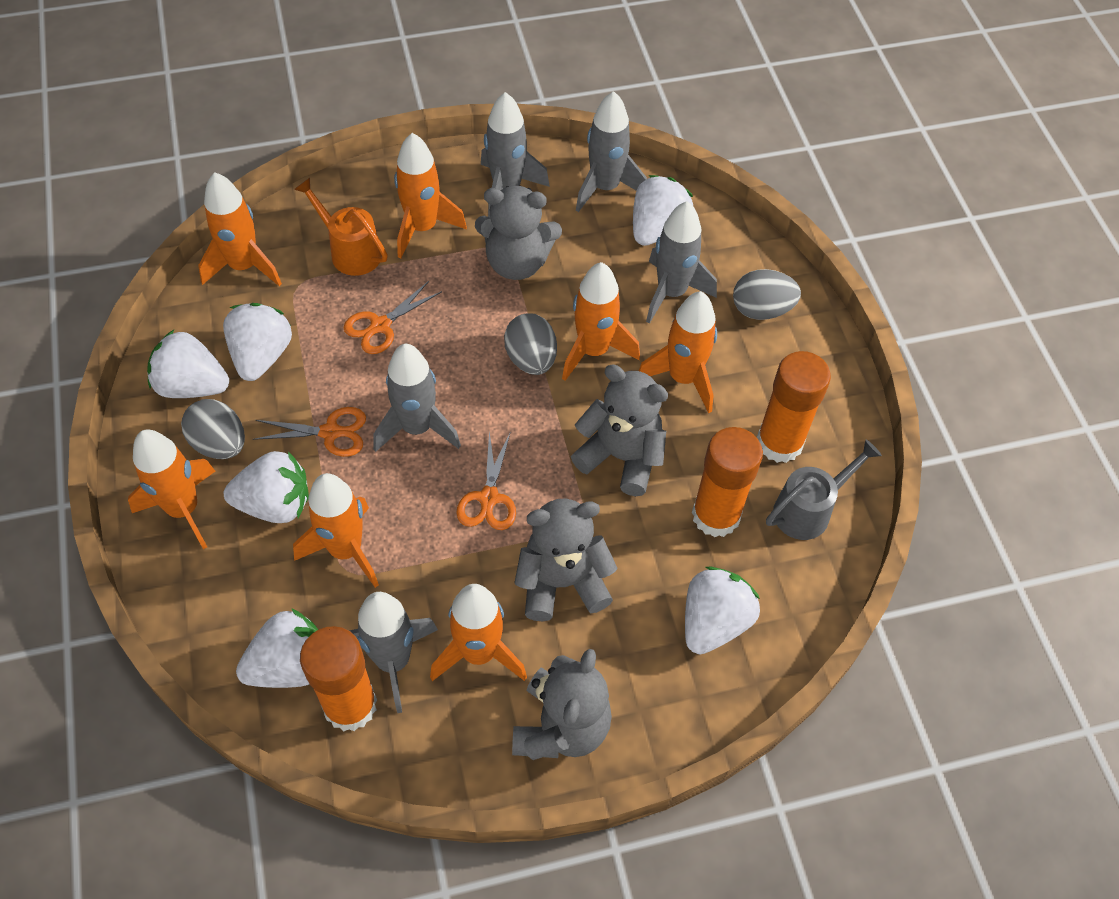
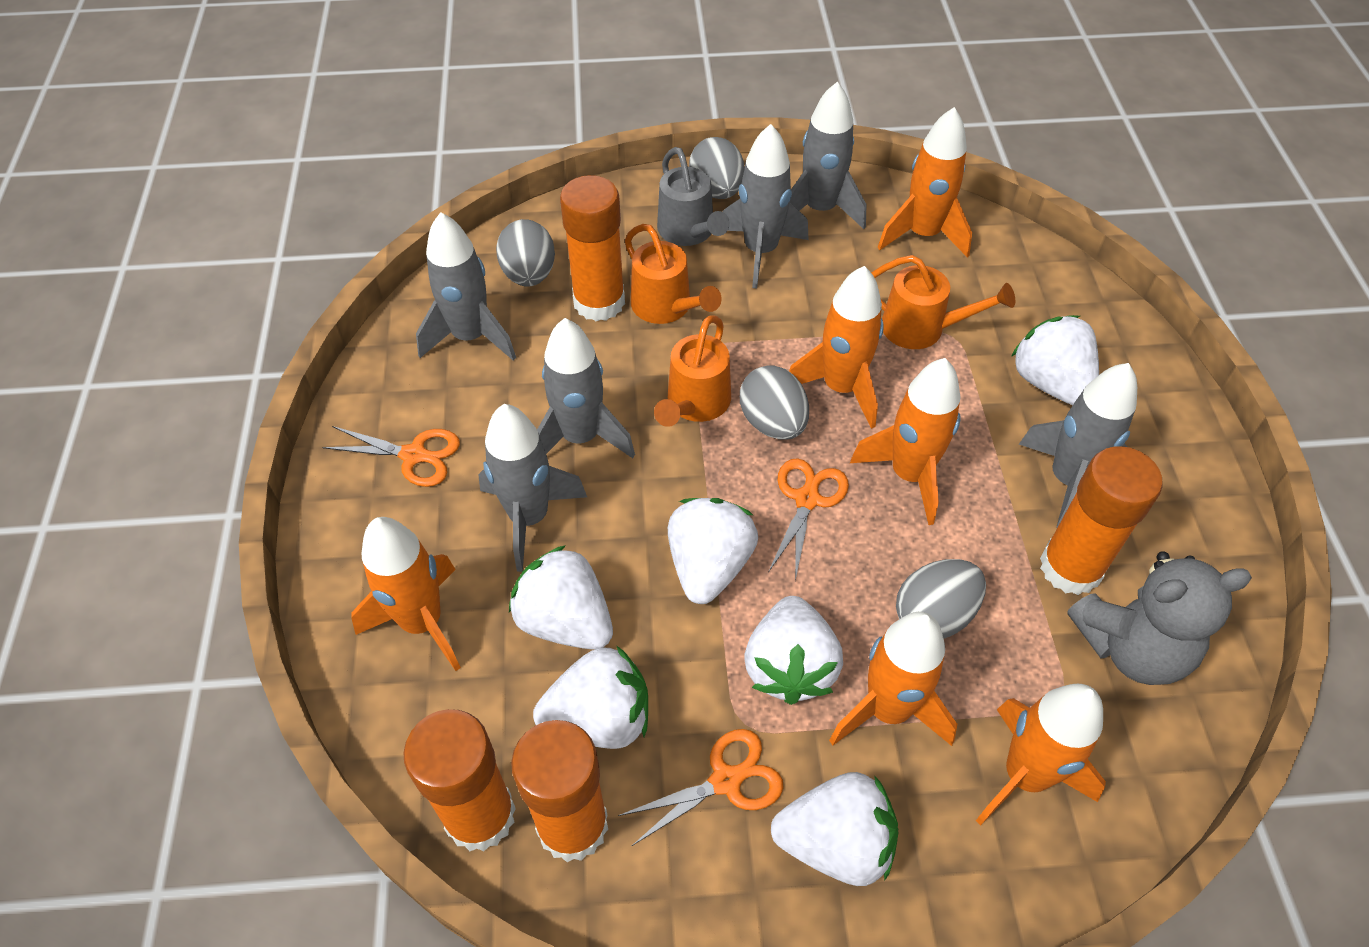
grey egg: [181,399,245,459] [504,313,557,375] [733,269,801,320] = 3 -> [496,219,555,286] [689,137,745,199] [740,365,809,440] [896,559,986,639] = 4
grey rocket: [350,592,438,713] [373,344,461,452] [481,92,550,218] [576,91,647,212] [646,201,717,324] = 5 -> [416,212,516,361] [478,404,587,572] [537,318,635,458] [722,124,809,288] [790,82,866,229] [1019,363,1137,528] = 6
grey teddy bear: [475,185,562,280] [512,649,612,760] [515,499,618,622] [571,364,668,496] = 4 -> [1067,551,1252,685] = 1
orange glue stick: [300,626,377,732] [692,427,763,537] [757,351,831,463] = 3 -> [403,709,516,851] [511,720,608,862] [560,175,625,321] [1040,446,1162,595] = 4
orange rocket: [128,430,215,549] [198,172,282,286] [293,473,379,588] [394,133,467,258] [430,584,527,681] [562,262,640,381] [639,291,717,413] = 7 -> [351,517,461,671] [789,266,884,429] [829,612,957,746] [850,358,961,525] [877,107,972,258] [976,684,1106,826] = 6
orange watering can: [294,178,388,276] = 1 -> [625,224,722,324] [654,315,731,427] [871,255,1015,349] = 3

